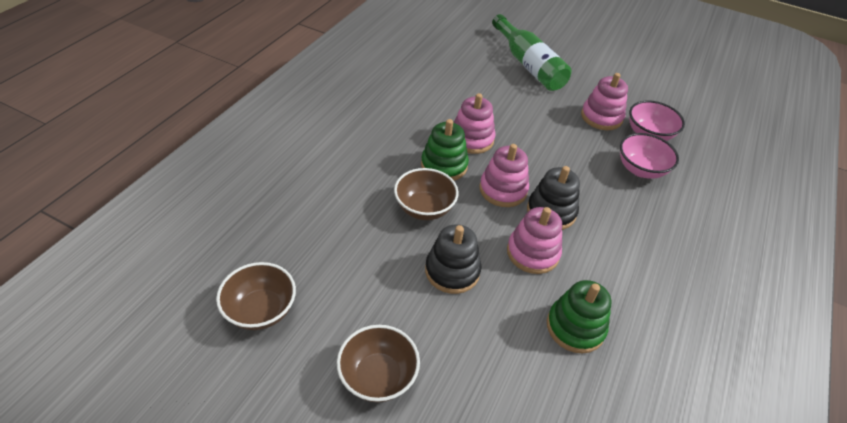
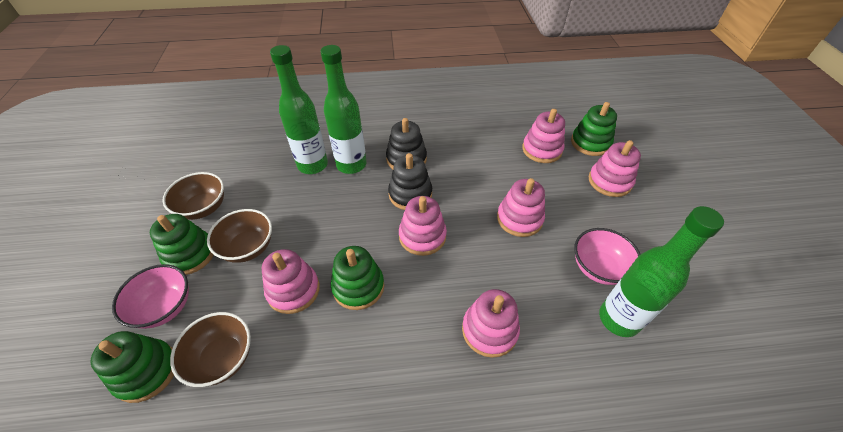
green bottle: [492,14,571,91] = 1 -> [270,45,328,174] [321,45,367,174] [599,206,724,337] = 3
green stacking toy: [421,119,469,181] [547,280,611,353] = 2 -> [91,331,174,403] [150,214,214,275] [331,246,384,310] [571,102,617,156] = 4
pink stacking toy: [454,93,495,154] [479,144,529,207] [507,207,562,274] [581,73,628,130] = 4 -> [262,249,320,314] [399,196,447,256] [462,289,520,358] [497,178,545,237] [522,109,565,163] [588,140,641,197] = 6

